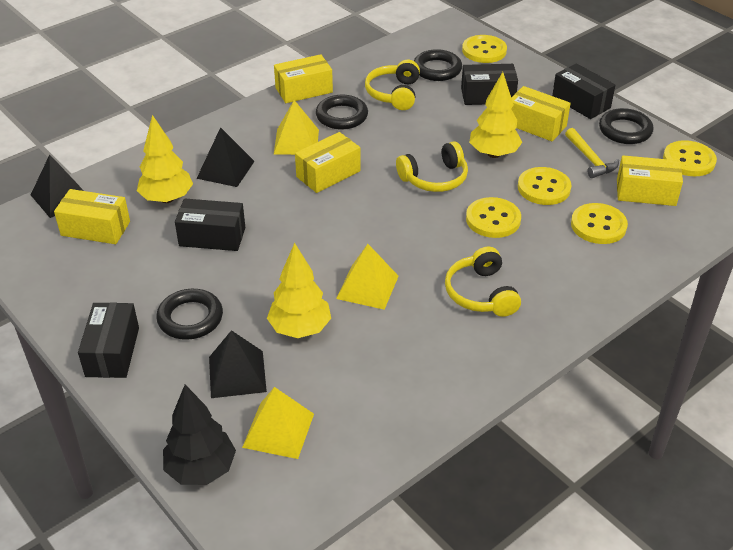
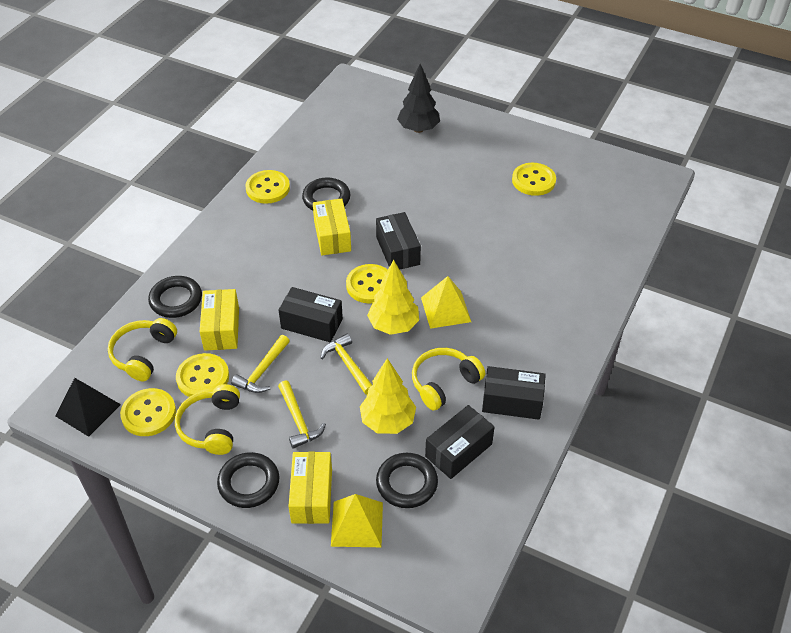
black pyramid: [31,154,84,218] [196,127,255,187] [209,330,267,398] = 3 -> [55,378,121,437] = 1
yellow box: [54,189,130,244] [274,54,333,103] [295,132,361,193] [511,86,571,141] [617,155,683,206] = 5 -> [200,289,239,351] [289,452,332,524] [313,198,351,255] = 3
yellow hammer: [565,128,619,178] = 1 -> [231,335,290,393] [278,380,326,449] [321,333,372,395] = 3
yellow pyramid: [242,387,314,459] [274,100,319,155] [336,244,399,310] = 3 -> [331,494,383,547] [421,276,471,329] = 2
yellow tree: [137,115,193,203] [267,243,331,338] [469,72,522,158] = 3 -> [360,358,416,434] [367,260,419,335] = 2

